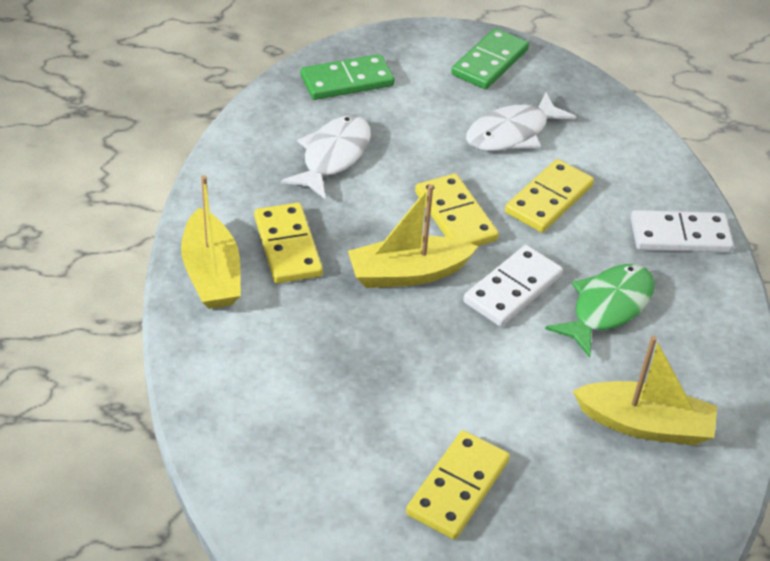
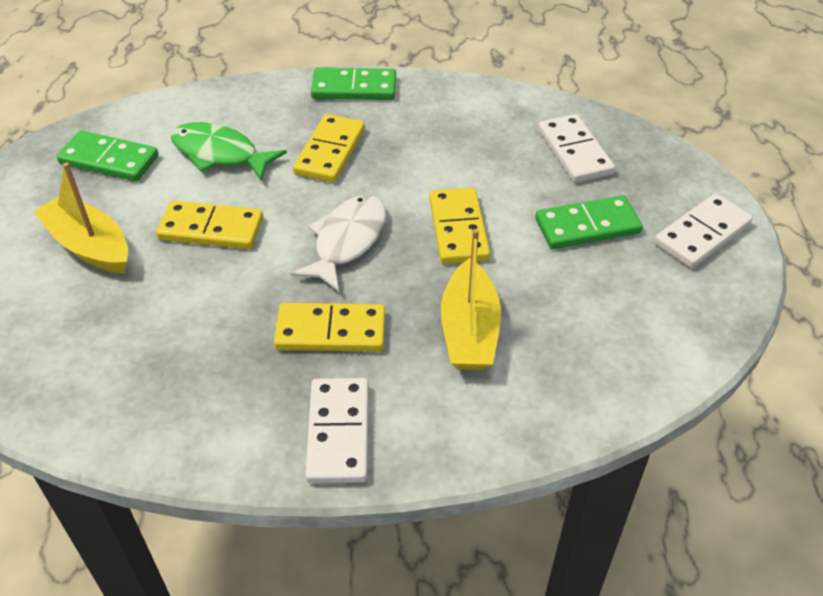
green domino: [300,54,395,100] [451,28,529,89] = 2 -> [57,131,158,182] [311,68,396,100] [535,195,643,249] = 3
white domino: [463,245,563,327] [631,210,734,252] = 2 -> [305,378,369,484] [538,114,615,183] [654,194,753,268] = 3
white fish: [281,115,371,200] [466,92,576,151] = 2 -> [291,195,386,292] = 1
yellow boat: [181,175,241,309] [348,184,478,288] [573,336,717,445] = 3 -> [33,162,128,273] [441,229,501,370] = 2

